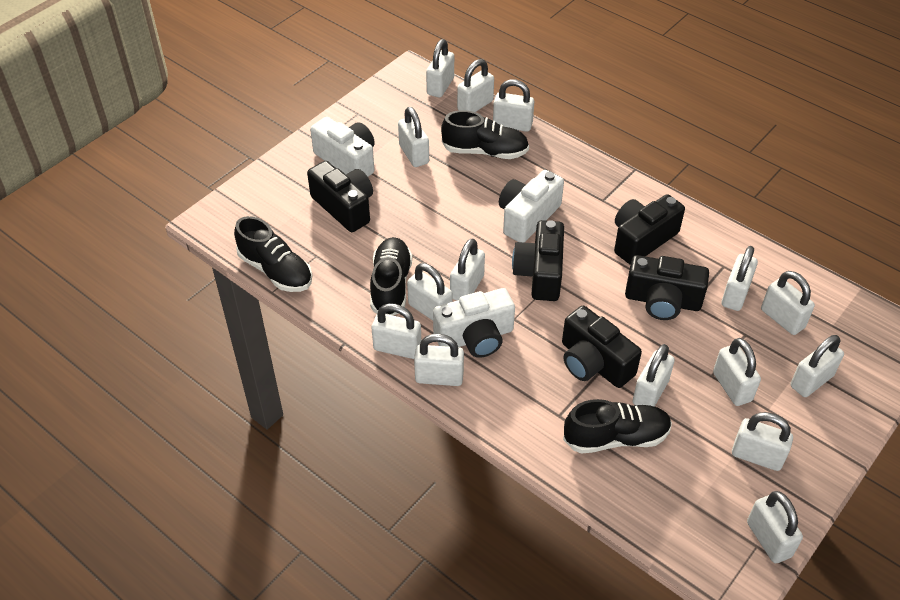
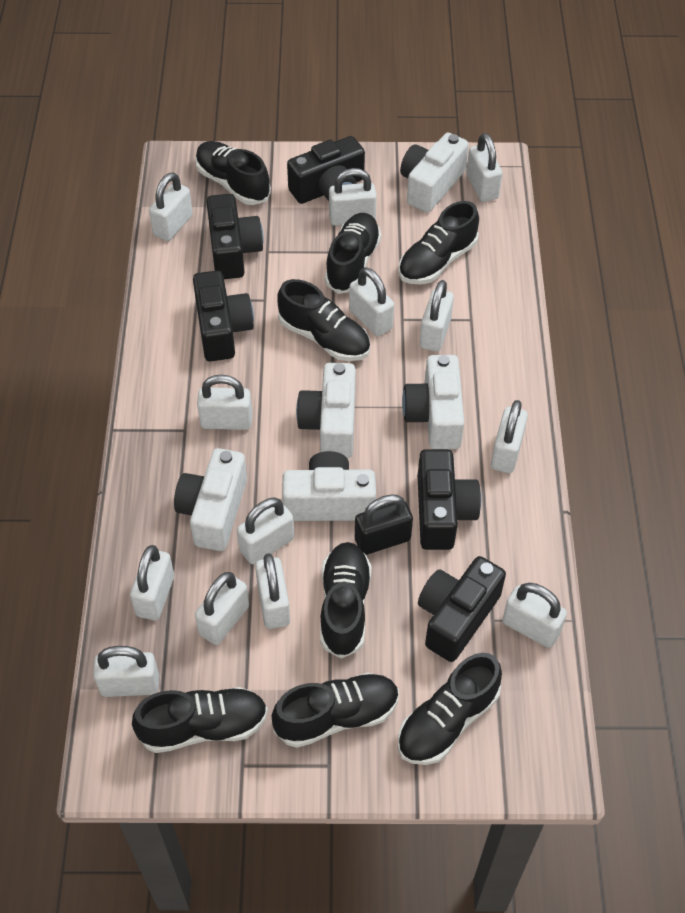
black padlock: none = 0 -> [355,494,413,555] = 1
black shoe: [234,216,312,292] [370,237,412,315] [441,110,529,159] [563,399,672,454] = 4 -> [132,687,268,753] [195,141,271,205] [272,673,399,748] [277,279,370,361] [320,542,372,658] [325,213,381,294] [398,653,502,765] [399,201,479,285] = 8
white camera: [310,117,375,177] [433,288,515,358] [499,170,564,242] = 3 -> [174,448,247,551] [282,451,376,521] [296,363,356,458] [400,133,469,213] [402,355,464,449] = 5
white padlock: [371,303,421,359] [398,107,429,167] [407,263,452,321] [414,334,464,386] [426,39,454,98] [450,238,485,301] [457,59,494,112] [493,79,534,132] [632,344,675,407] [713,338,761,406] [722,246,758,311] [732,412,793,471] [747,491,803,563] [761,271,815,335] [790,335,844,397] = 15 -> [93,646,159,697] [130,545,174,620] [149,172,193,241] [195,572,249,645] [197,375,252,430] [237,498,294,564] [255,553,290,629] [329,168,377,226] [349,267,394,336] [419,280,454,352] [466,133,503,202] [491,400,528,473] [502,583,567,648] = 13

